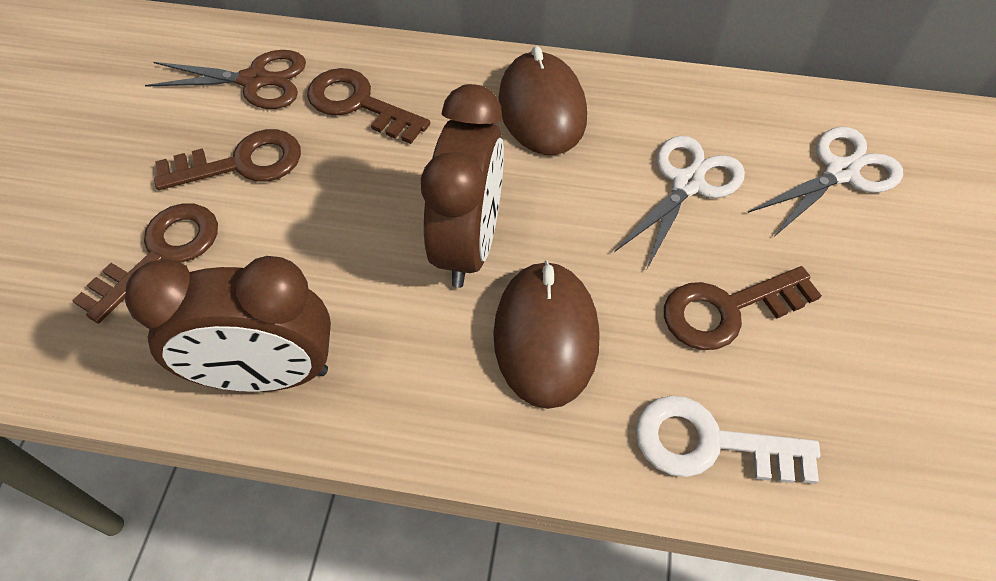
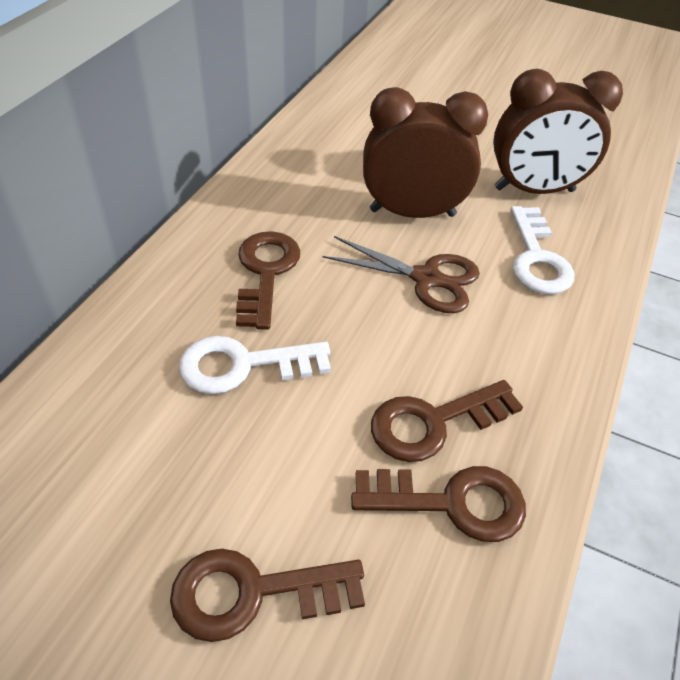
brown mouse: [493,260,600,409] [498,46,587,155] = 2 -> none = 0
white key: [635,396,820,484] = 1 -> [179,336,331,394] [510,206,574,294] = 2
white scissors: [614,136,745,269] [748,127,903,237] = 2 -> none = 0

